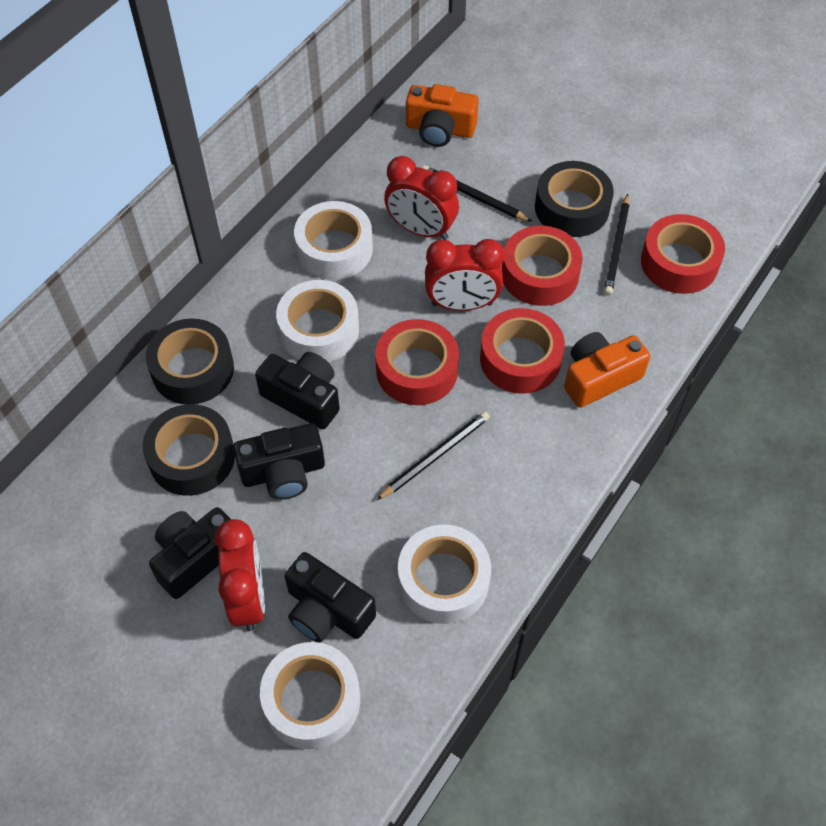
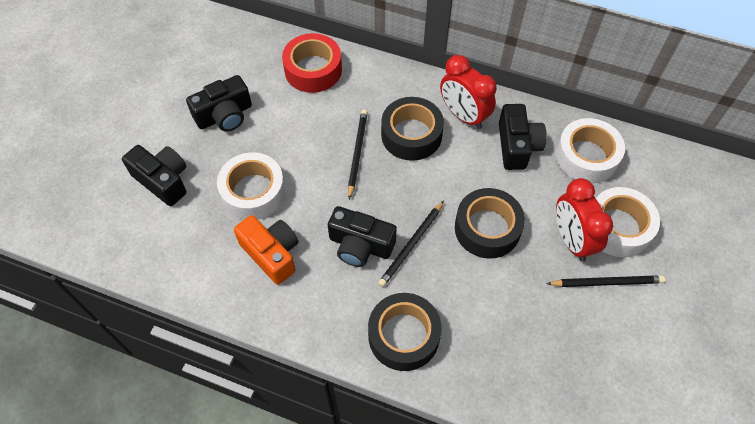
orange camera: [406,84,479,147] [564,332,650,408] = 2 -> [234,215,299,285] = 1
red clock: [215,519,265,631] [384,156,459,240] [425,239,505,311] = 3 -> [440,55,497,129] [556,178,613,261] = 2
red tape: [375,319,459,405] [480,308,565,394] [502,226,583,306] [641,214,725,294] = 4 -> [282,33,342,93] = 1
white tape: [260,642,360,749] [276,280,359,362] [294,201,373,280] [398,524,491,624] = 4 -> [217,152,286,220] [555,118,625,184] [596,187,660,257] = 3

